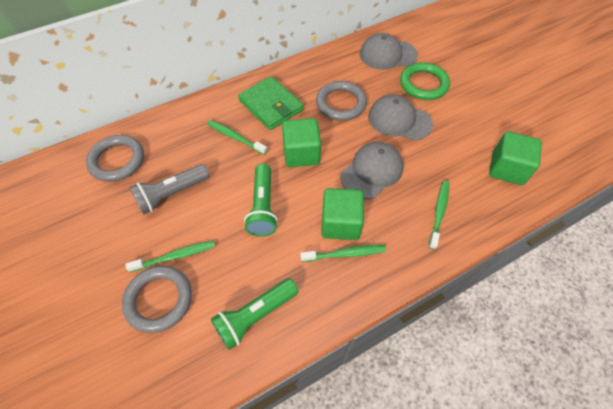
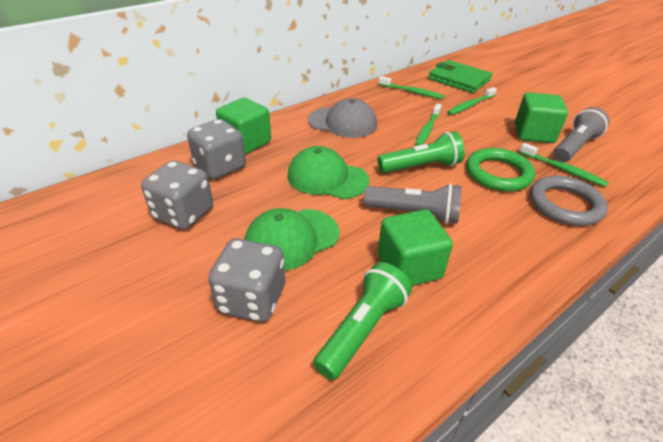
green cap: none = 0 -> [244,208,340,271] [287,146,370,199] = 2
grey cap: [340,142,403,199] [360,33,418,70] [368,94,433,141] = 3 -> [308,98,377,138] = 1
grey dice: none = 0 -> [141,161,213,230] [187,119,246,179] [208,238,285,322] = 3
grey flashlight: [129,164,210,215] = 1 -> [363,183,462,224] [553,107,609,162] = 2
grey ring: [86,135,144,182] [122,266,192,333] [316,81,367,121] = 3 -> [530,176,608,226] = 1

